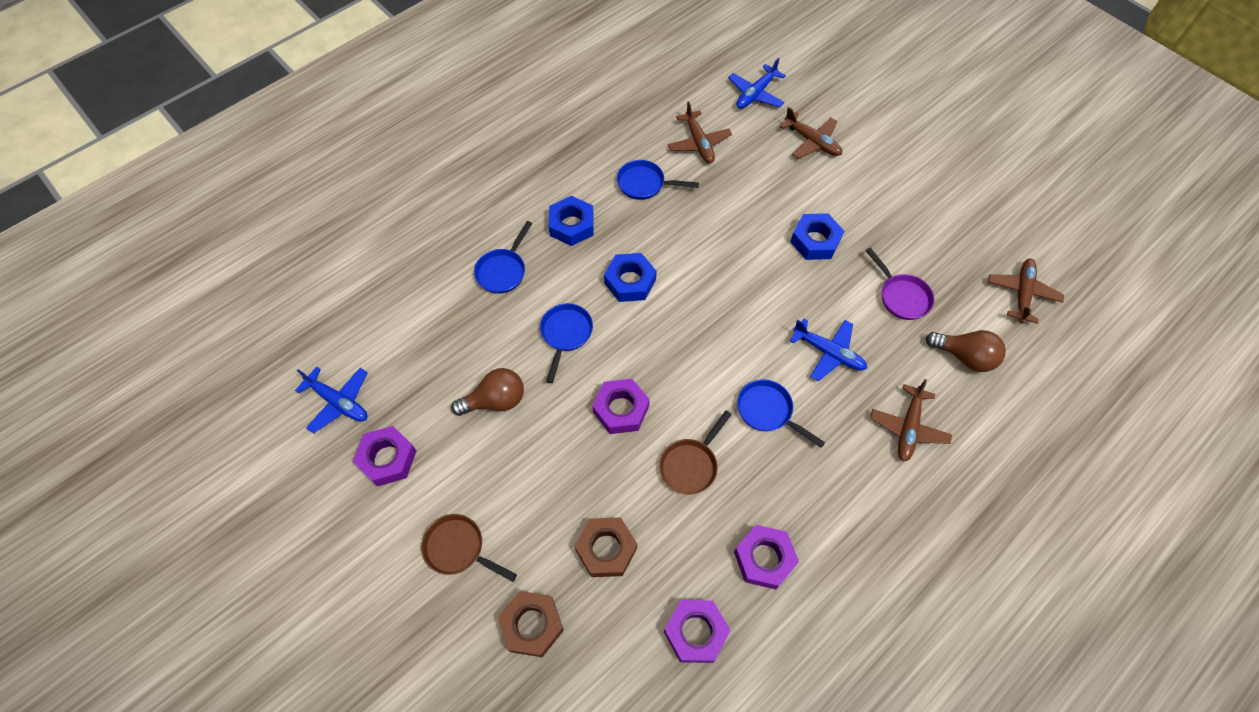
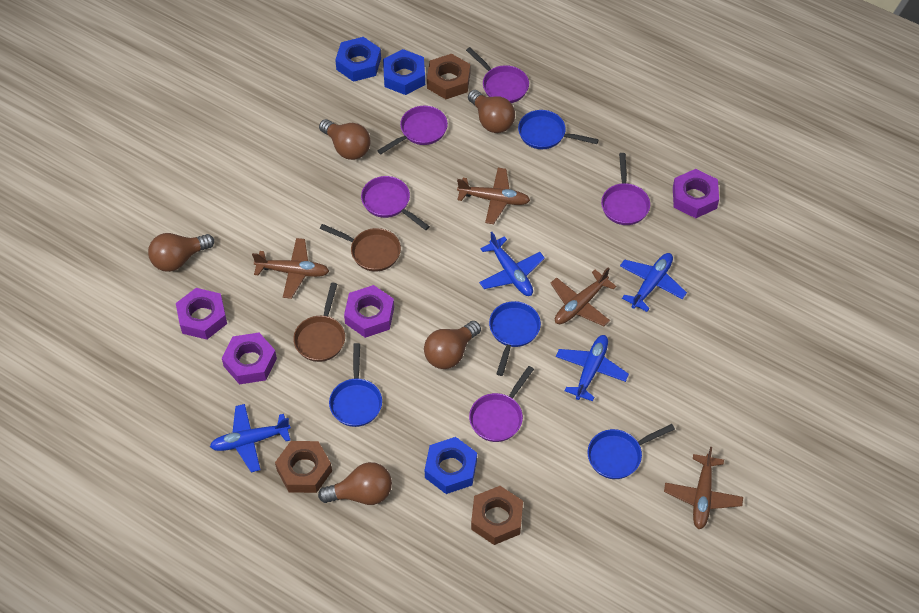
blue plane: [295,367,368,434] [728,58,786,109] [790,319,867,381] = 3 -> [210,404,291,472] [479,232,545,296] [556,335,629,401] [620,253,687,312] = 4
brown light bulb: [451,368,524,416] [926,330,1006,372] = 2 -> [148,233,214,272] [318,462,392,505] [319,119,371,160] [424,321,481,369] [468,90,515,133] = 5
brown nut: [498,591,564,657] [575,517,637,577] = 2 -> [275,441,332,493] [427,54,470,99] [471,486,523,545] = 3
purple pan: [866,247,934,320] = 1 -> [361,176,430,230] [377,106,448,154] [466,47,529,103] [469,366,534,442] [601,153,650,225] = 5

